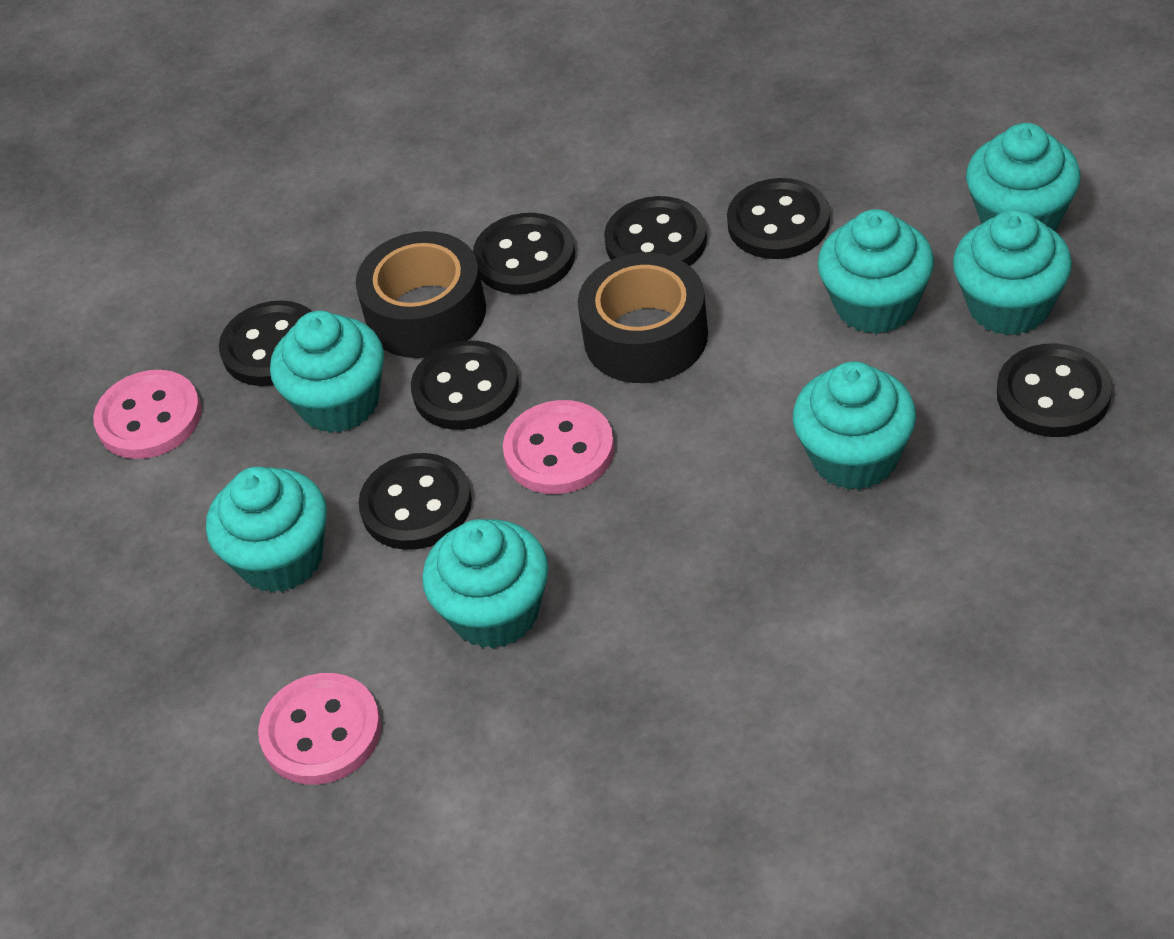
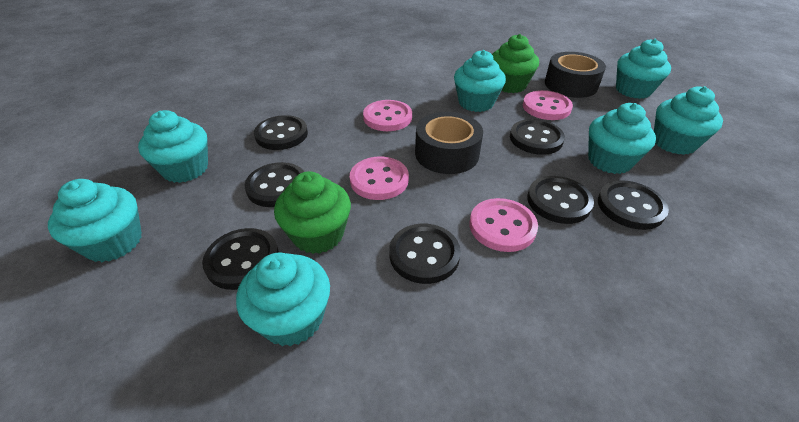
green cupcake: none = 0 -> [274,171,351,254] [492,34,539,93] = 2
pink button: [93,370,202,459] [258,673,381,785] [503,400,615,494] = 3 -> [350,157,409,200] [363,100,412,131] [470,198,538,252] [523,90,573,120] = 4

